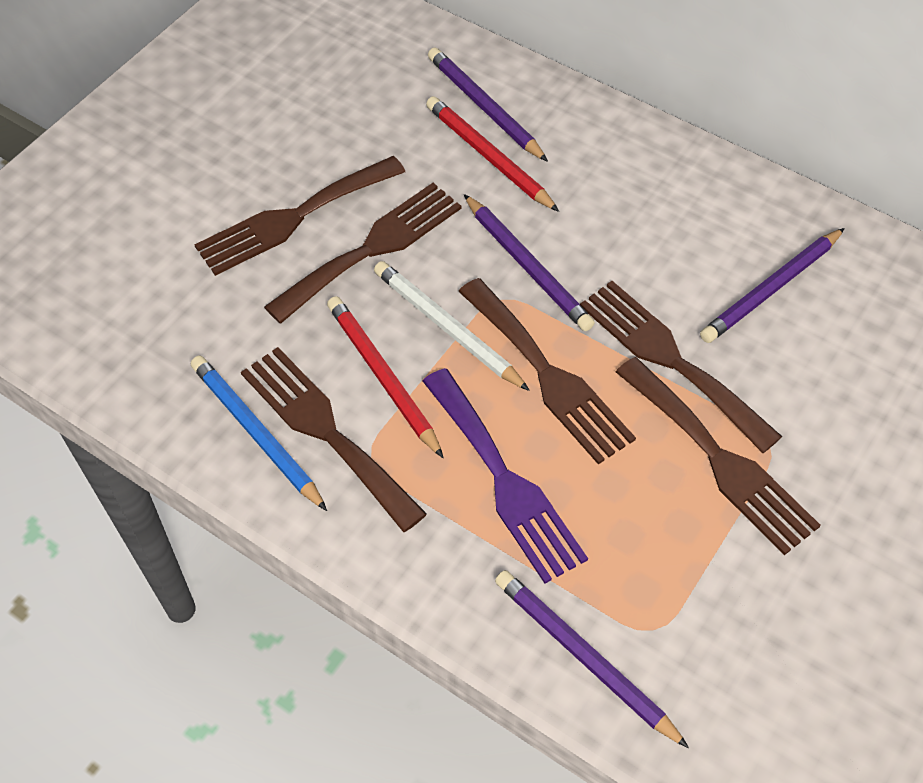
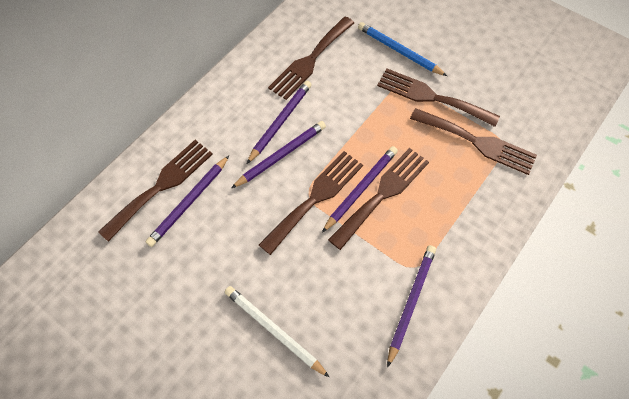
purple fork: [423,368,588,584] = 1 -> none = 0
purple pencil: [428,47,548,162] [464,194,595,331] [495,570,689,748] [700,228,845,343] = 4 -> [146,156,229,247] [231,121,326,188] [247,81,312,164] [322,146,398,233] [387,245,436,368] = 5
red pencil: [327,296,444,458] [426,96,559,212] = 2 -> none = 0

